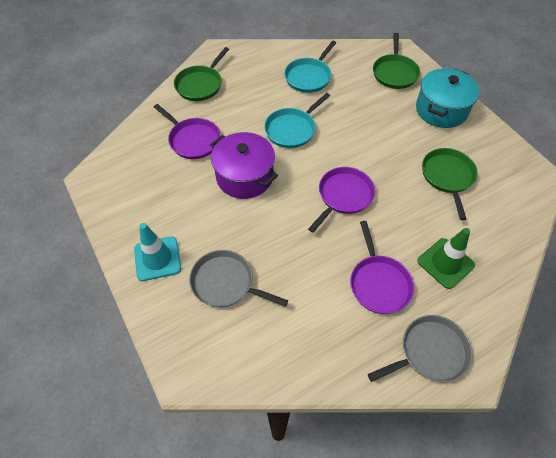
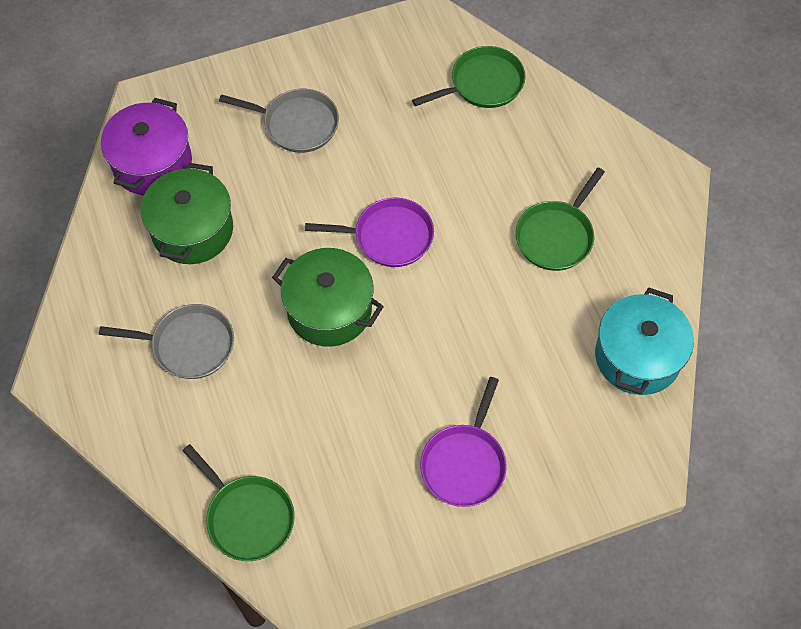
green pot: none = 0 -> [141,163,233,264] [272,248,384,347] = 2
green traffic cone: [417,228,475,289] = 1 -> none = 0
purple pan: [154,104,221,159] [308,167,375,233] [350,221,414,314] = 3 -> [305,197,434,267] [420,377,507,507] = 2
turquoise pan: [264,93,330,148] [284,41,336,93] = 2 -> none = 0
turquoise traffic cone: [134,223,181,281] = 1 -> none = 0

